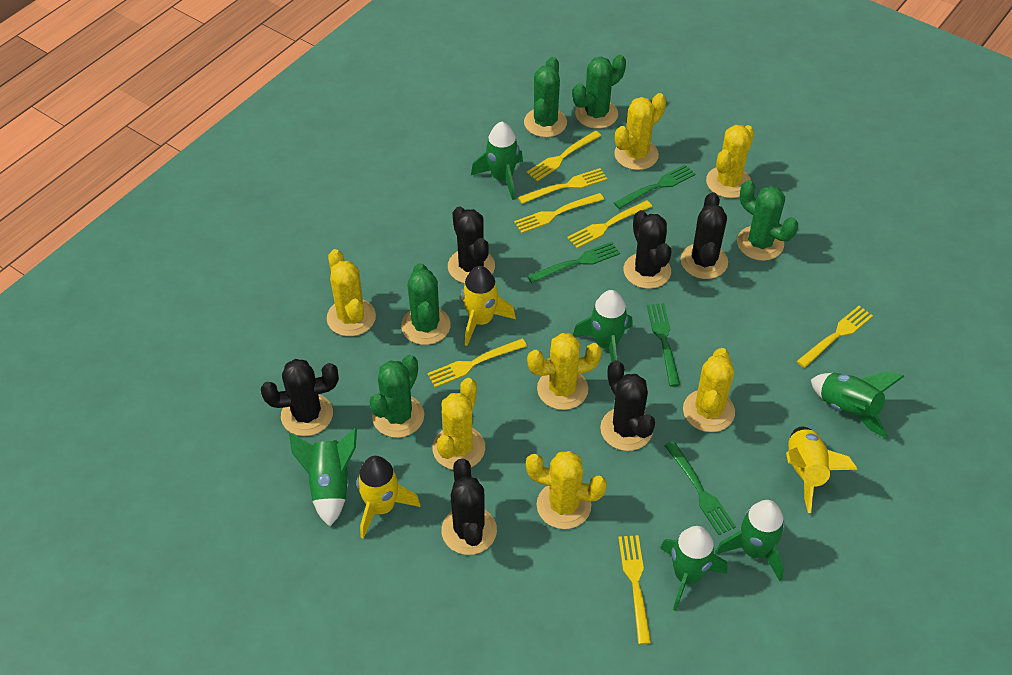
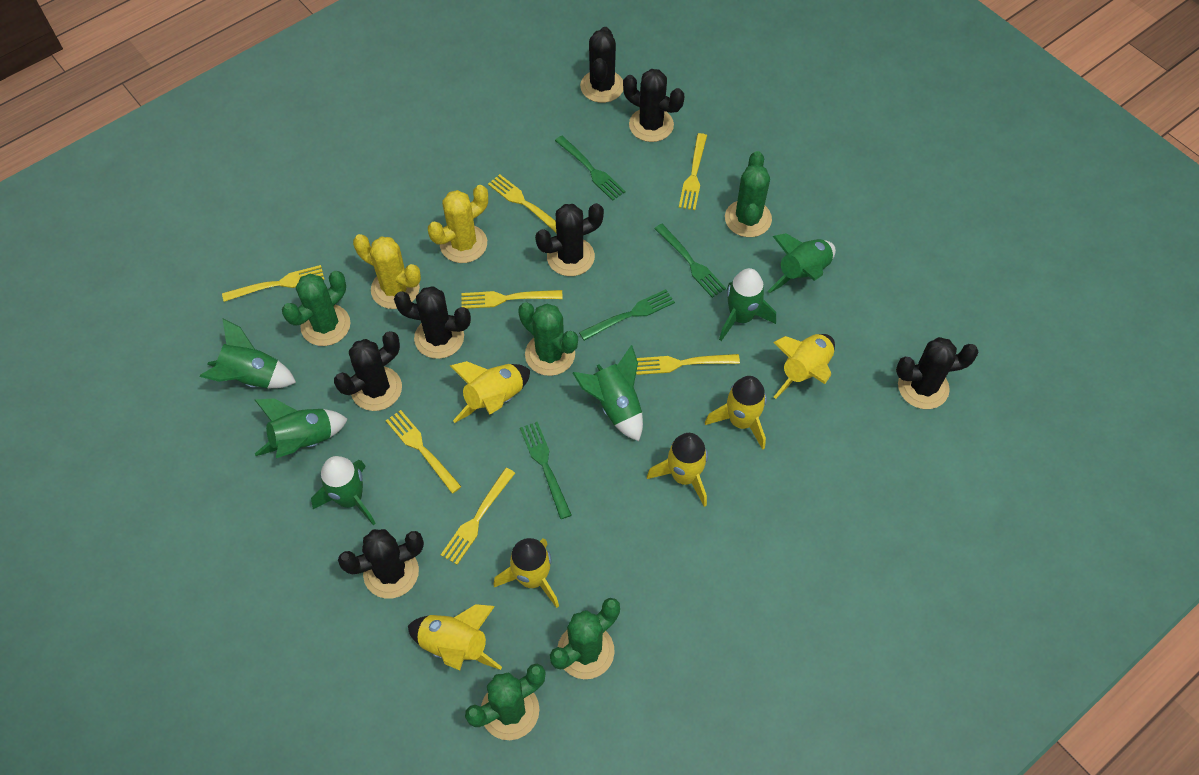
black cactus: [261,359,339,436] [441,458,497,555] [448,206,495,283] [600,360,655,451] [624,210,672,289] [681,192,728,279] = 6 -> [334,331,402,411] [338,529,424,599] [394,286,471,359] [535,203,604,276] [580,27,623,103] [623,69,685,142] [896,337,979,409] = 7
yellow cactus: [327,249,376,336] [432,378,485,470] [526,451,607,529] [527,333,602,410] [614,93,666,170] [683,348,735,432] [706,125,754,198] = 7 -> [353,234,421,309] [428,185,488,263] = 2
yellow rocket: [357,456,421,539] [461,266,516,346] [786,427,857,513] = 3 -> [408,604,502,670] [450,361,530,423] [494,538,559,608] [647,433,708,507] [705,376,767,450] [773,334,835,399] = 6

